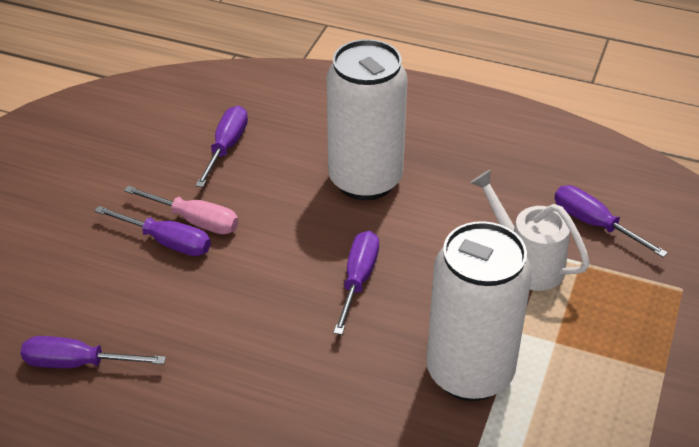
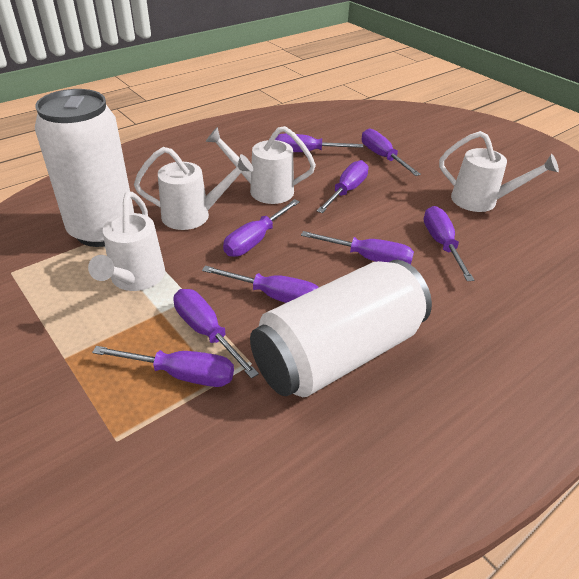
pink screwdriver: [124,186,239,234] = 1 -> none = 0
purple screwdriver: [21,336,166,368] [95,206,211,256] [195,106,248,187] [333,231,379,335] [554,185,668,258] = 5 -> [92,346,234,387] [173,289,259,379] [202,265,319,303] [223,199,300,257] [275,134,363,152] [301,231,414,265] [317,160,369,213] [362,128,421,176] [424,206,474,281] = 9
white watering can: [470,170,590,291] = 1 -> [88,192,165,291] [134,147,253,230] [206,126,316,204] [439,131,559,212] = 4

